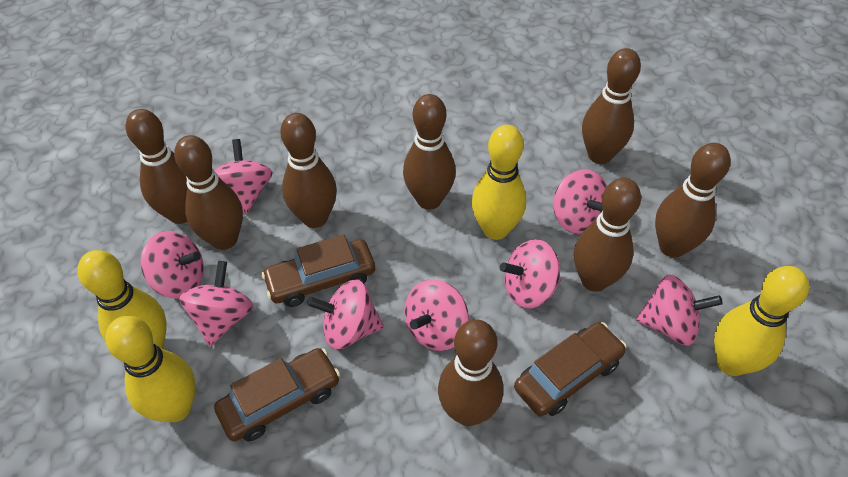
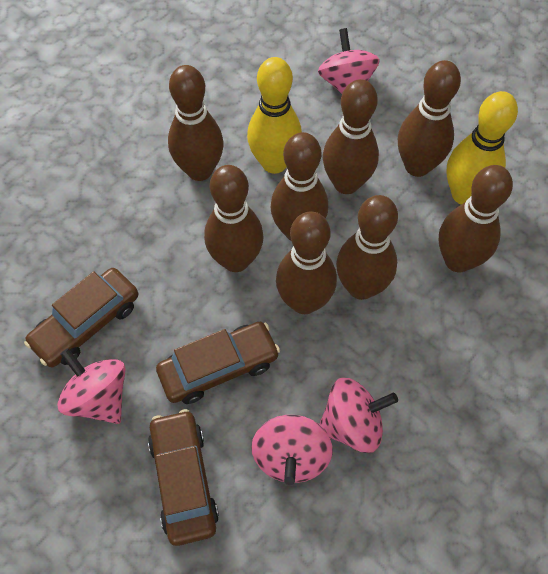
pink spinning top: [140,231,204,299] [179,261,253,346] [214,139,273,215] [307,280,384,349] [404,279,469,351] [499,239,561,309] [553,169,607,234] [636,275,723,346] = 8 -> [57,348,126,424] [251,415,333,485] [318,28,380,94] [319,378,398,453] = 4
yellow bowling pin: [77,250,167,349] [105,316,196,422] [472,125,526,240] [714,266,809,376] = 4 -> [247,57,302,174] [447,91,518,205] = 2

